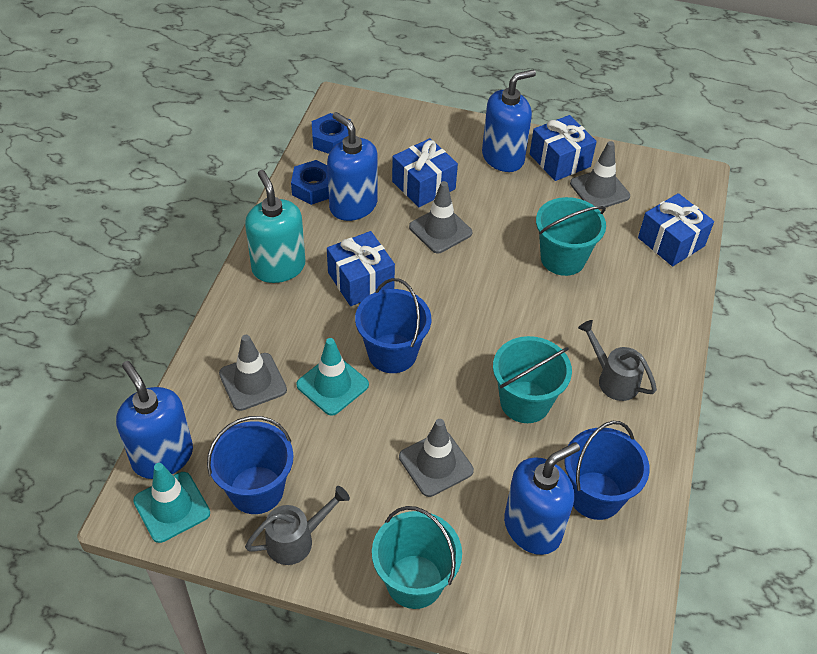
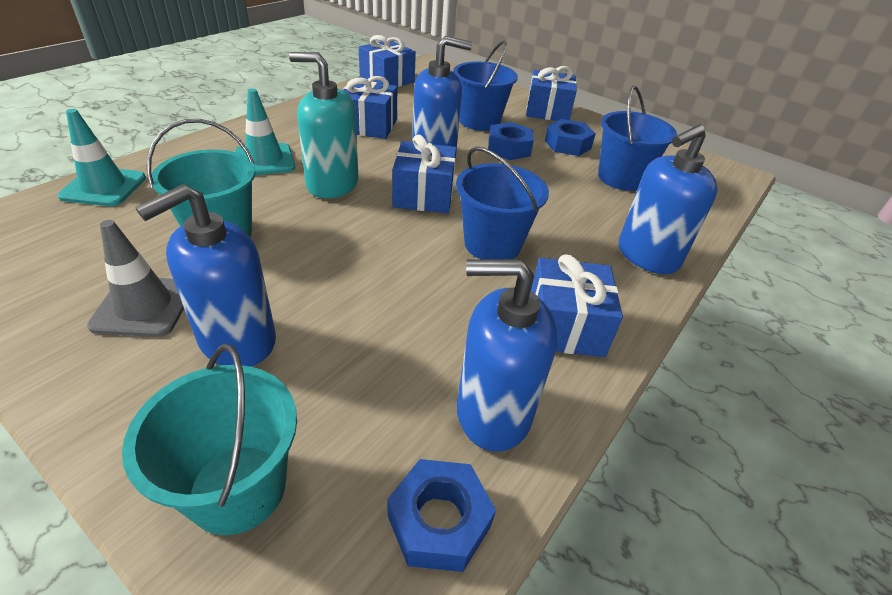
blue gift: [327,231,395,306] [392,138,458,207] [530,115,597,181] [638,193,714,266] = 4 -> [343,76,397,139] [359,35,416,87] [392,135,457,213] [526,66,577,121] [531,254,623,357] = 5
blue nut: [291,160,329,205] [312,113,351,154] = 2 -> [388,459,496,572] [488,122,534,160] [545,119,596,156] = 3
grey traffic cone: [219,335,287,411] [399,419,474,497] [409,181,472,253] [570,141,630,210] = 4 -> [87,220,184,337] = 1
grey watering can: [245,486,350,565] [578,320,657,401] = 2 -> none = 0
turquoise bucket: [372,506,462,609] [493,336,572,423] [536,197,606,276] = 3 -> [122,344,297,535] [147,119,256,237] = 2

